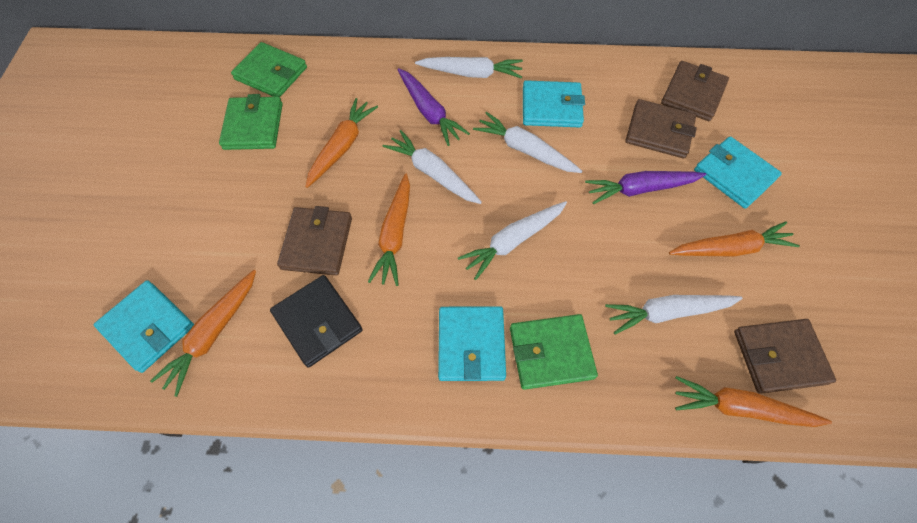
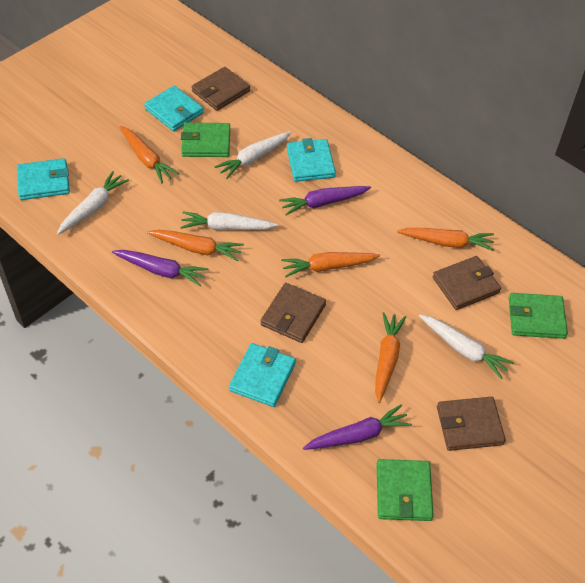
black wallet: [270,275,363,368] = 1 -> none = 0
purple carrot: [398,68,470,146] [585,171,706,204] = 2 -> [112,250,208,286] [279,186,371,215] [303,404,412,450] = 3
white carrot: [383,130,482,204] [415,57,523,79] [458,201,567,280] [473,112,582,173] [605,295,742,335] = 5 -> [57,171,129,235] [180,211,278,230] [214,131,291,179] [419,315,514,380] = 4

